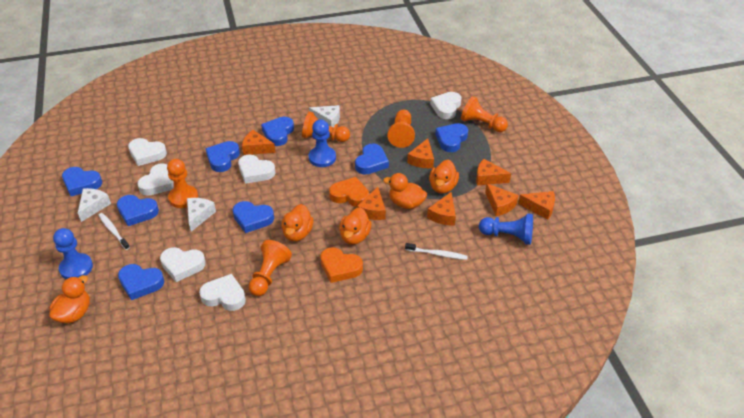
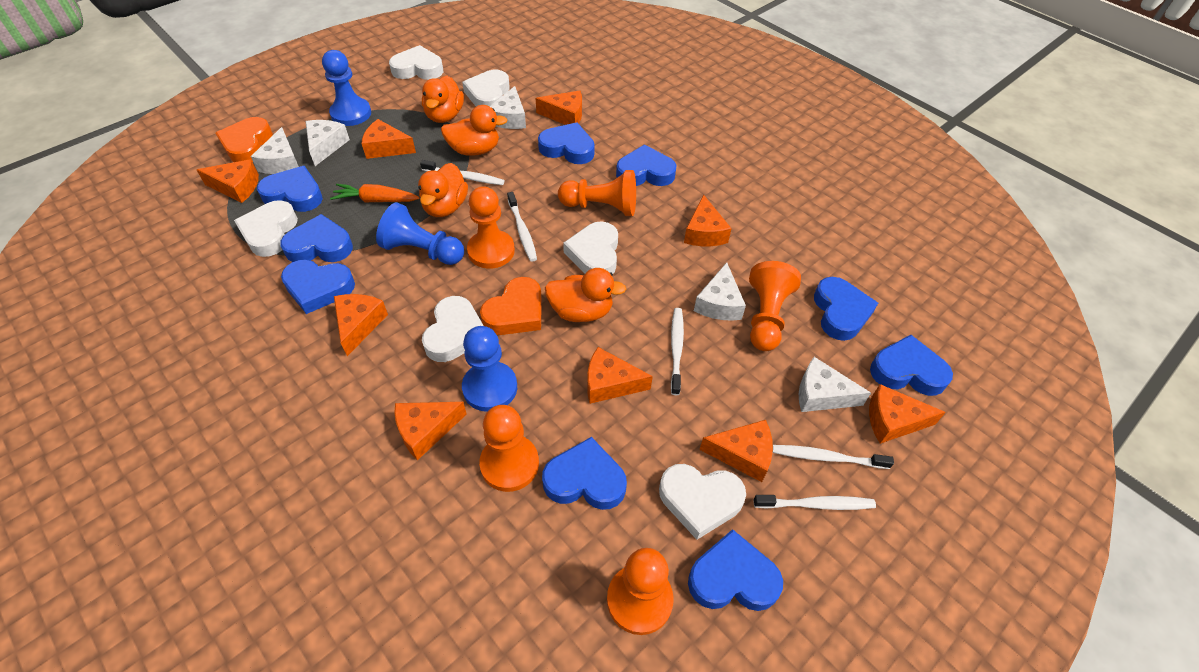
blue heart: [62,167,102,196] [117,195,159,226] [118,264,164,300] [205,141,240,172] [233,201,274,233] [261,117,294,146] [355,143,389,175] [435,123,468,152] = 8 -> [257,166,323,212] [280,214,353,262] [281,260,355,314] [538,122,595,164] [542,437,627,510] [616,145,677,186] [688,529,783,611] [814,277,878,341] [870,335,953,396] = 9
orange carrot: none = 0 -> [330,184,420,202] = 1
orange cheese: [242,130,275,155] [357,187,386,220] [407,138,434,168] [427,192,456,226] [476,159,511,185] [485,184,519,216] [518,191,555,220] = 7 -> [197,159,259,203] [334,294,388,356] [361,119,416,159] [395,402,467,460] [536,91,582,125] [587,347,653,404] [684,194,732,246] [700,420,773,482] [869,384,946,444] = 9
orange duck: [49,275,90,323] [282,204,314,241] [339,207,372,245] [383,173,427,209] [429,160,459,194] = 5 -> [418,163,468,217] [422,76,464,123] [441,105,507,156] [545,268,626,322] = 4
white cheese: [78,188,111,222] [187,198,216,232] [309,105,340,127] = 3 -> [251,127,299,174] [306,120,350,166] [489,86,526,129] [694,262,746,321] [799,357,871,412] = 5
white toothbrush: [98,213,130,250] [405,243,468,260] = 2 -> [420,160,505,185] [507,192,537,262] [671,308,684,395] [754,495,876,510] [773,445,894,469] = 5

